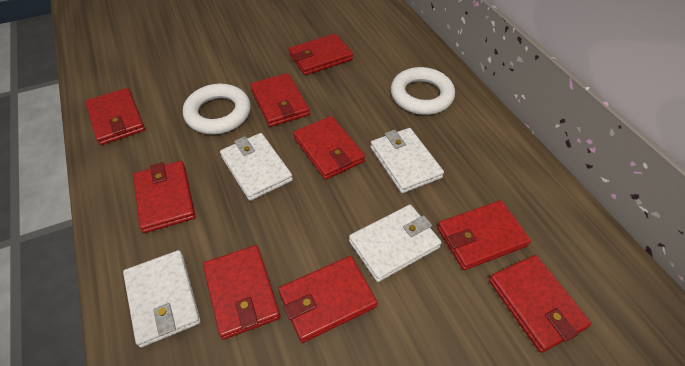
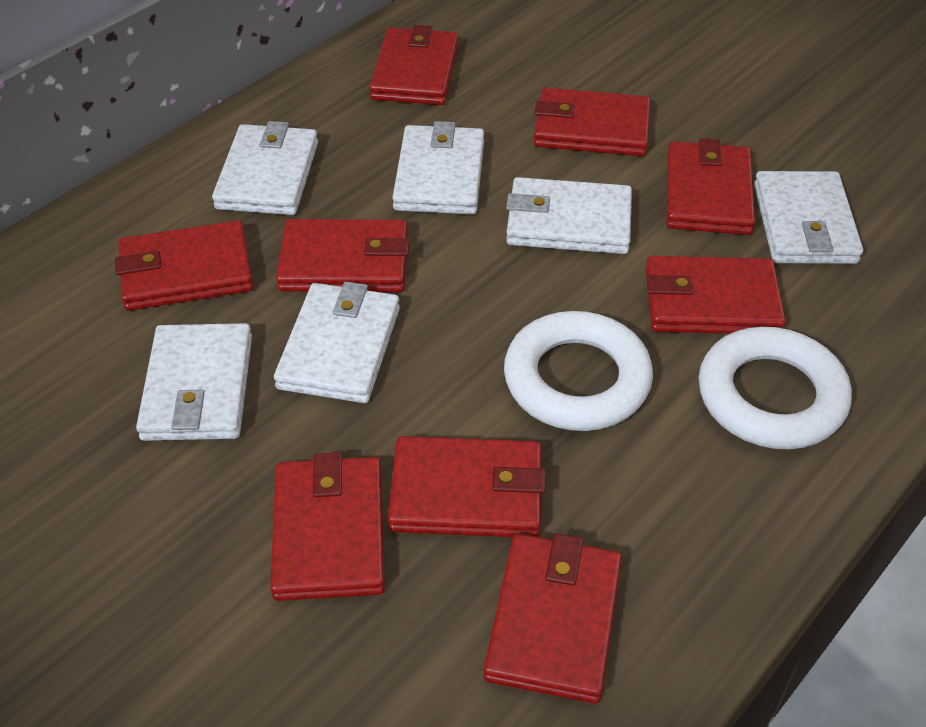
white wallet: [123,250,201,347] [220,133,293,201] [349,205,442,282] [370,128,444,193] = 4 -> [136,323,252,441] [212,121,318,215] [274,281,400,403] [392,121,484,214] [506,177,632,254] [754,171,863,264] = 6

